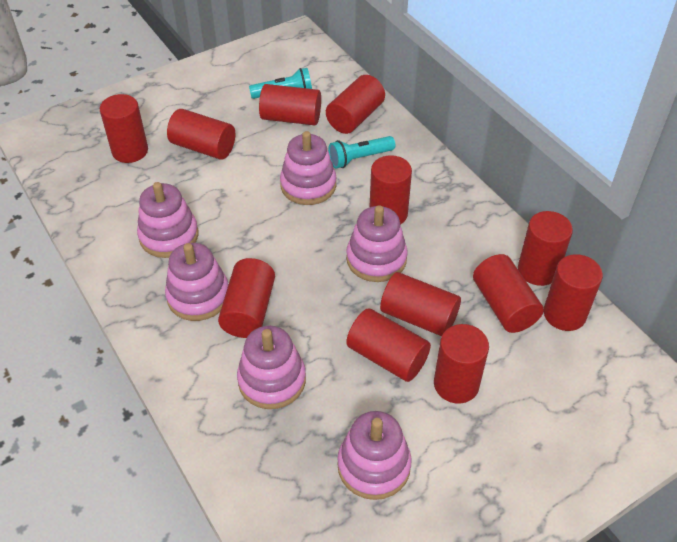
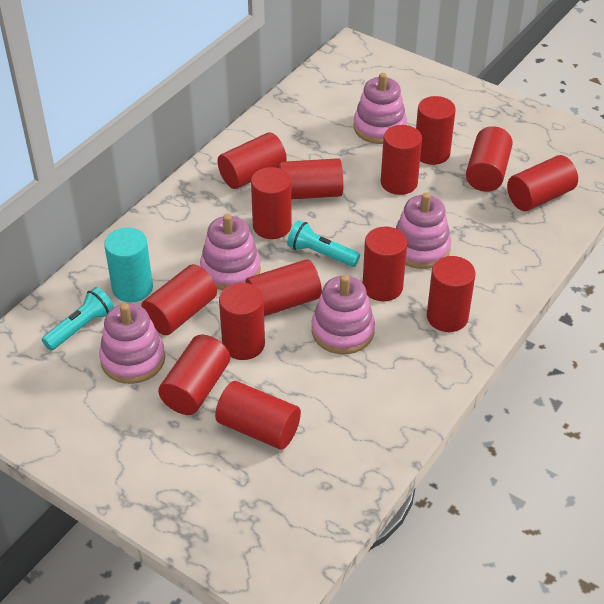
pink stacking toy: [137,182,198,258] [165,243,229,321] [237,326,306,409] [280,131,336,205] [337,411,412,500] [346,205,408,282] = 6 -> [99,303,165,384] [200,214,261,290] [312,275,375,354] [354,73,407,144] [396,192,451,269] = 5
red cylinder: [100,94,148,163] [167,109,235,160] [218,258,275,338] [259,84,321,125] [326,75,385,134] [346,308,431,382] [369,155,412,225] [380,272,461,336] [434,324,489,404] [473,254,544,333] [518,211,573,286] [544,254,603,331] = 12 -> [141,264,217,335] [158,335,230,415] [215,381,301,449] [217,132,287,189] [219,283,265,360] [245,259,322,316] [251,167,292,239] [279,158,343,199] [363,227,407,301] [381,125,422,195] [416,96,456,165] [427,256,475,332] [466,126,513,192] [507,155,578,211] = 14
turquoise cylinder: none = 0 -> [104,227,153,302] = 1

